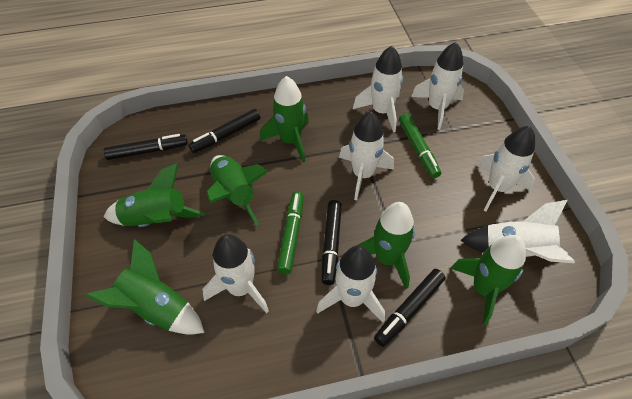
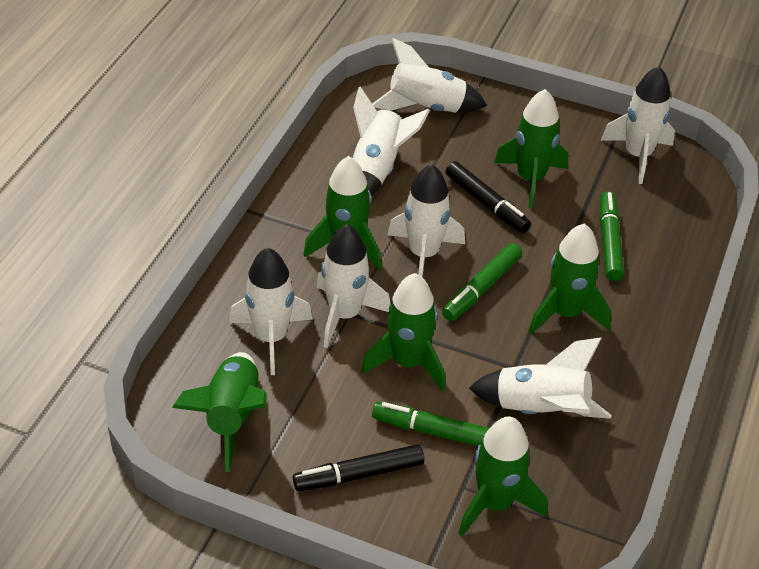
black marker: [103,134,188,160] [188,109,260,153] [322,200,342,285] [374,269,445,347] = 4 -> [293,444,424,491] [445,161,531,233] = 2
green marker: [277,192,304,274] [399,113,441,178] = 2 -> [372,402,490,446] [442,243,522,321] [600,191,624,281] = 3

